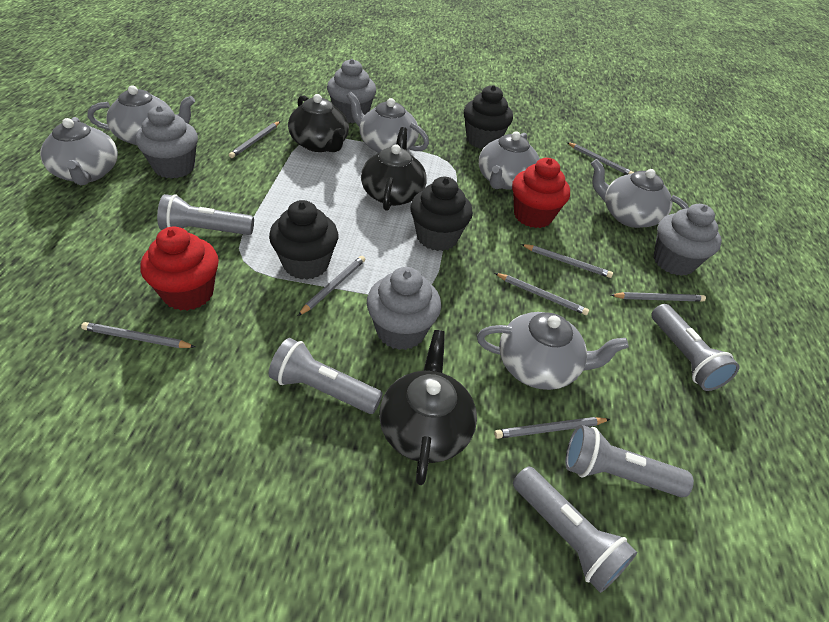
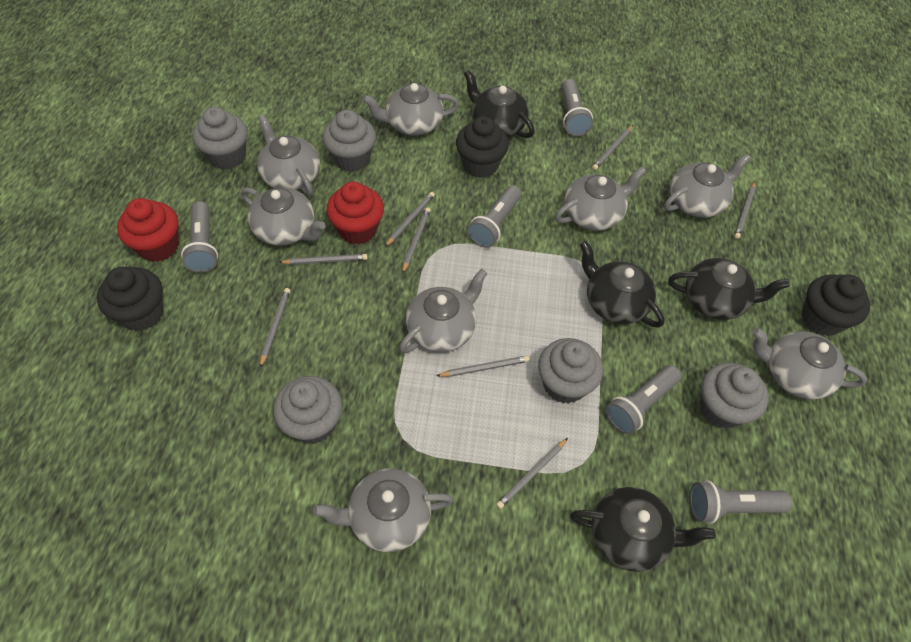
black teapot: [288,94,349,152] [361,127,427,211] [379,330,477,485] = 3 -> [464,70,535,138] [570,487,715,572] [580,241,664,328] [668,258,789,320] = 4
grey cupcake: [136,105,198,179] [327,59,376,123] [367,267,441,350] [654,204,722,276] = 4 -> [193,107,248,169] [273,376,342,444] [323,110,376,172] [538,338,603,404] [700,363,769,429] = 5
grey teapot: [40,117,118,185] [88,85,195,145] [347,92,429,153] [477,312,629,390] [479,131,540,190] [591,159,689,228] = 6 -> [241,187,326,246] [257,114,320,195] [313,469,453,552] [362,83,459,136] [400,269,487,353] [555,167,646,231] [664,154,751,218] [752,328,867,400] = 8

